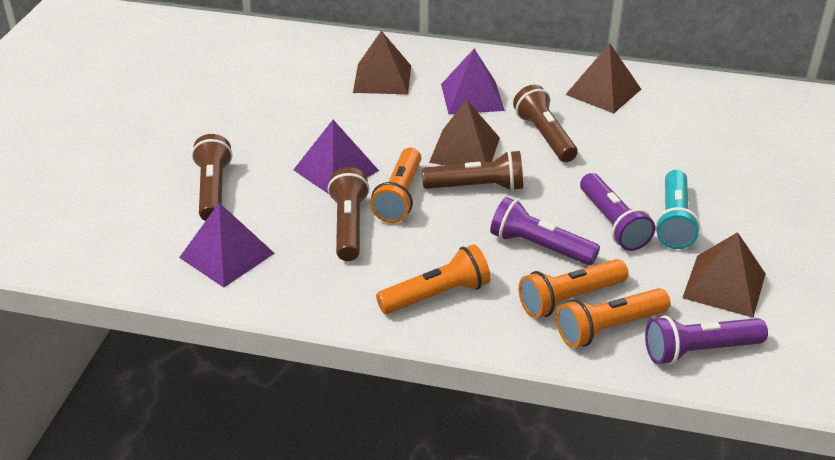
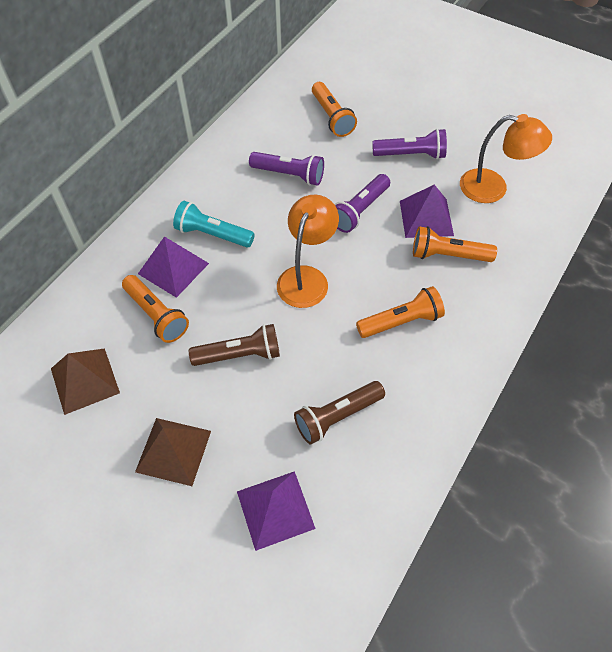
brown flashlight: [192,134,232,221] [328,167,370,261] [422,150,523,191] [513,85,578,162] = 4 -> [189,324,280,366] [294,381,385,445] = 2
brown pyramid: [353,31,411,94] [429,100,500,165] [565,43,641,113] [682,232,766,318] = 4 -> [51,348,120,415] [135,418,211,486] = 2
orange lamp: none = 0 -> [277,195,339,308] [460,114,552,203] = 2

